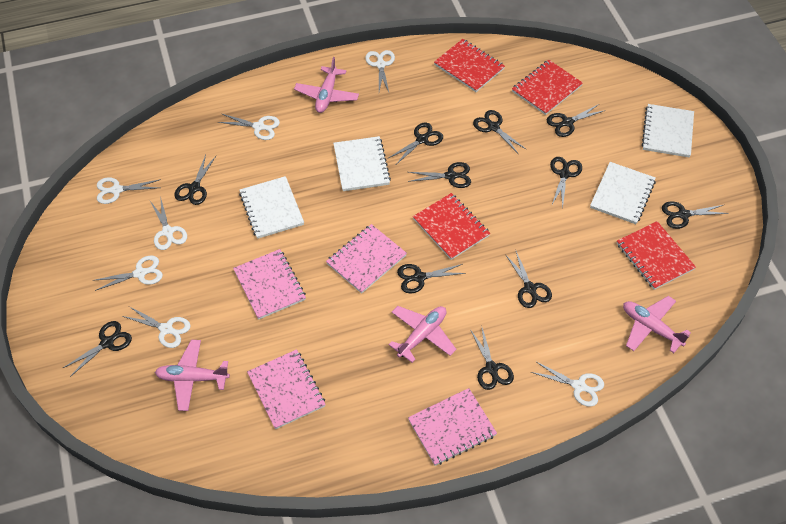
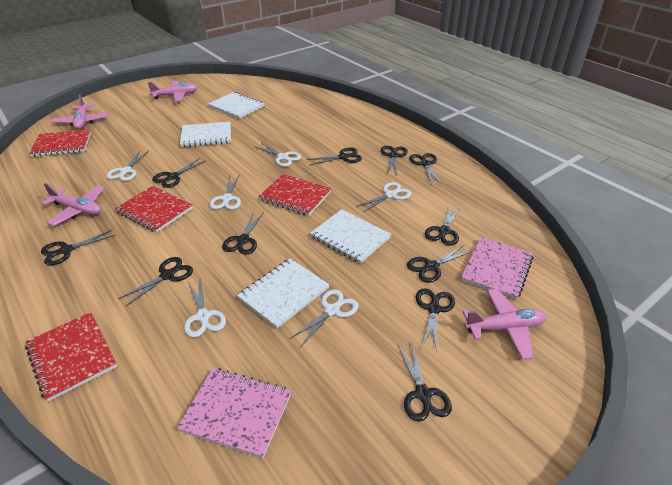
pink notebook: [233,249,306,320] [247,349,326,429] [326,224,407,294] [408,388,497,466] = 4 -> [177,368,291,459] [461,237,534,300] = 2
white scissors: [93,256,163,291] [97,177,161,204] [122,306,191,348] [150,196,187,250] [218,114,280,140] [365,50,395,92] [531,361,604,407] = 7 -> [106,151,149,181] [184,277,226,338] [209,175,241,210] [254,142,301,167] [289,289,359,347] [356,182,411,212] = 6

